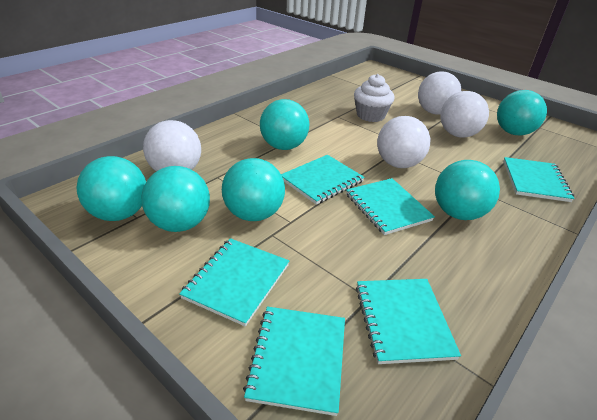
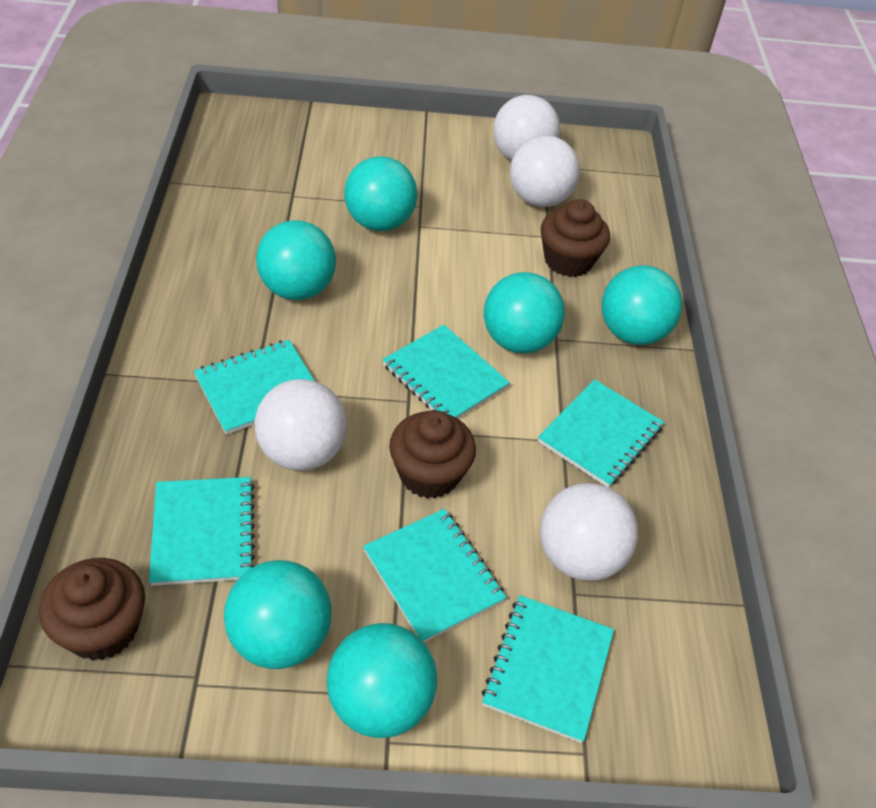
brown cupcake: none = 0 -> [39,558,145,661] [389,410,476,499] [541,199,610,277] = 3
white cupcake: [354,74,395,122] = 1 -> none = 0

